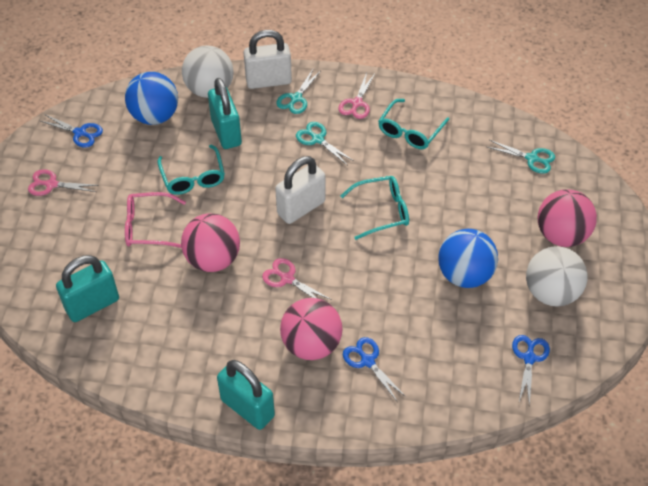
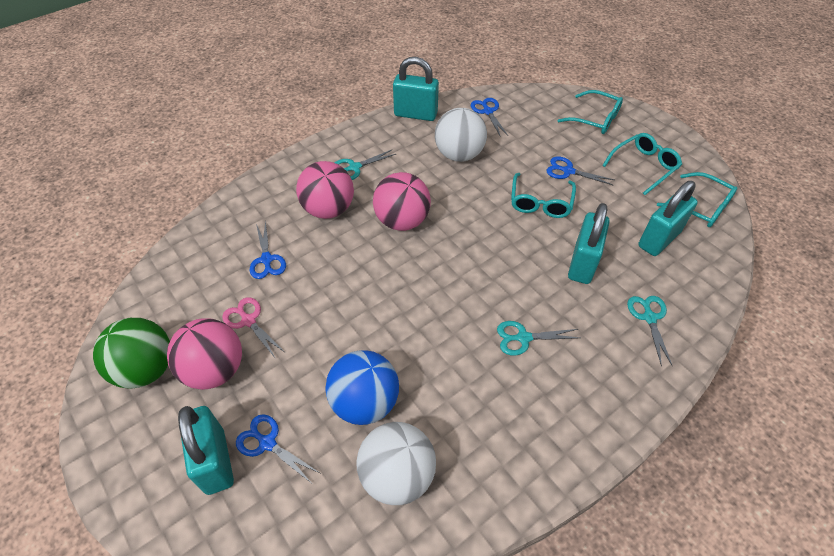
blue ball: [125,72,178,125] [438,229,498,288] = 2 -> [325,350,399,425] = 1
blue scissors: [41,114,103,148] [343,337,406,401] [512,335,550,406] = 3 -> [236,414,320,483] [250,220,286,279] [471,98,508,137] [546,157,615,185] = 4
green ball: none = 0 -> [93,318,170,389] = 1
pink glasses: [125,192,186,248] = 1 -> none = 0
pink scissors: [28,169,99,196] [262,258,332,300] [338,73,375,119] = 3 -> [222,297,284,359] = 1
turquoise glasses: [157,145,225,195] [341,176,409,240] [378,99,449,149] = 3 -> [511,173,576,218] [558,90,623,134] [602,133,682,195] [657,172,737,227] = 4
turquoise padlock: [56,255,119,322] [208,78,242,149] [217,360,275,430] = 3 -> [178,406,234,495] [393,57,439,121] [568,203,610,284] [638,181,698,256] = 4
white padlock: [243,30,292,89] [275,156,325,224] = 2 -> none = 0

